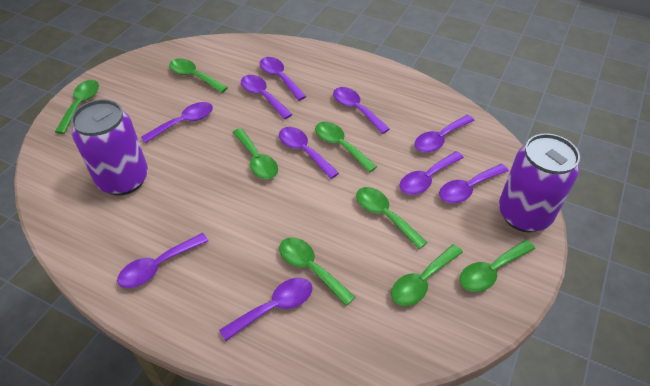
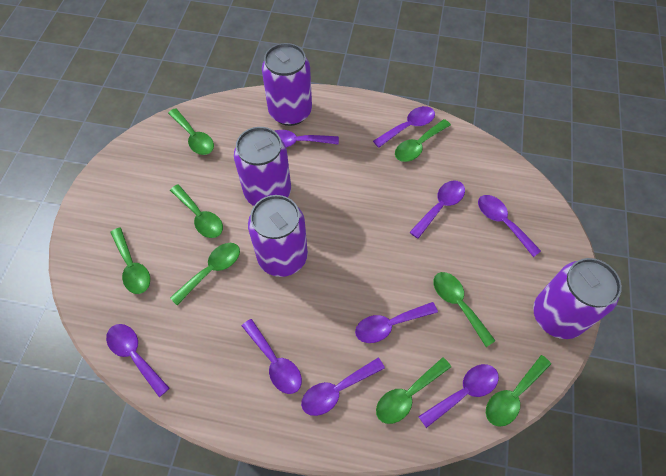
purple can: [71,99,148,196] [499,133,580,232] = 2 -> [234,127,291,206] [248,195,308,277] [262,43,312,126] [533,258,622,339] = 4
purple spoon: [117,233,208,288] [141,102,213,143] [219,278,312,341] [241,75,293,119] [260,57,307,101] [279,127,339,179] [333,87,390,134] [400,151,464,195] [415,115,475,153] [439,164,509,203] = 10 -> [106,324,170,397] [242,319,302,394] [275,130,339,147] [301,358,385,416] [355,302,438,343] [373,106,435,148] [410,180,465,239] [418,364,499,428] [478,195,541,257] = 9

